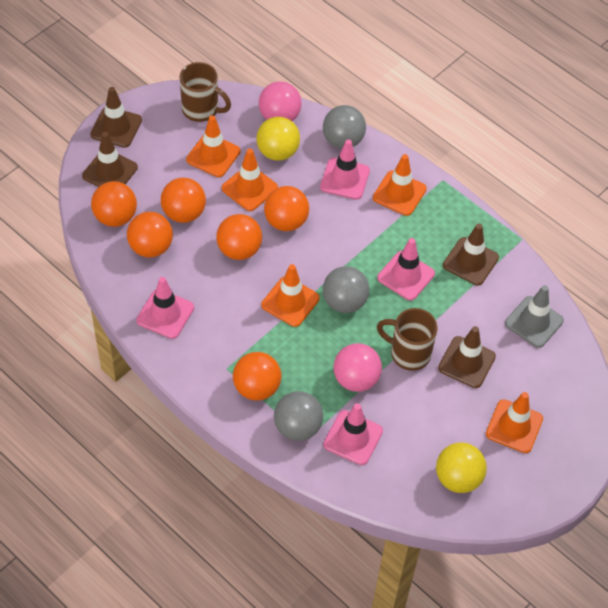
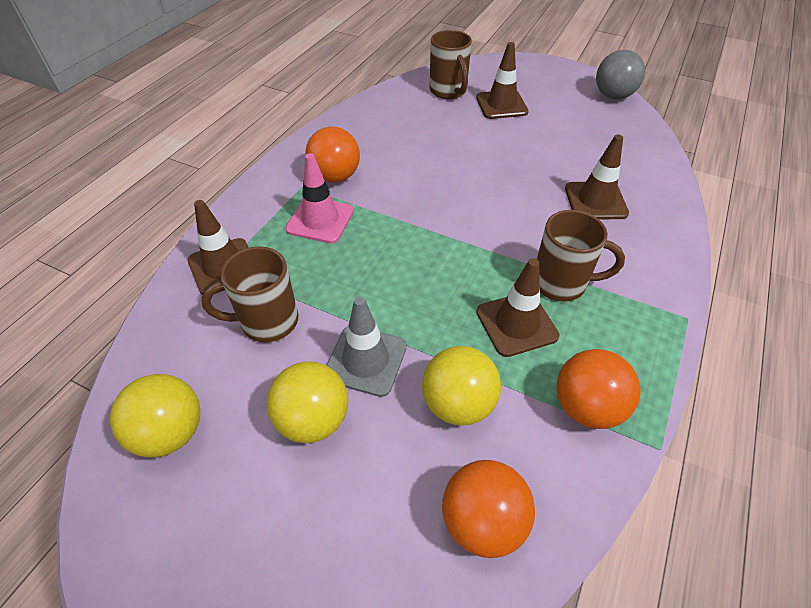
brown mug: [180,62,231,122] [377,308,438,371] = 2 -> [201,246,298,342] [429,30,472,99] [537,210,625,301] = 3
grey ball: [274,391,323,441] [323,105,366,149] [323,266,370,313] = 3 -> [596,50,645,99] = 1
orange ball: [91,181,137,227] [127,212,173,258] [161,177,206,223] [216,214,262,260] [233,352,281,401] [264,186,309,231] = 6 -> [305,127,360,183] [442,460,535,558] [556,349,641,429] = 3
orange traffic cone: [186,115,240,177] [222,149,278,211] [261,264,320,327] [373,154,427,216] [486,392,543,453] = 5 -> none = 0
pink ball: [259,81,302,121] [333,343,382,392] = 2 -> none = 0
pink traffic cone: [136,277,194,339] [320,139,370,200] [323,403,383,465] [377,238,435,301] = 4 -> [285,153,354,243] = 1
yellow ball: [257,117,300,161] [436,442,487,493] = 2 -> [110,374,200,457] [267,362,348,443] [422,346,501,425] = 3

